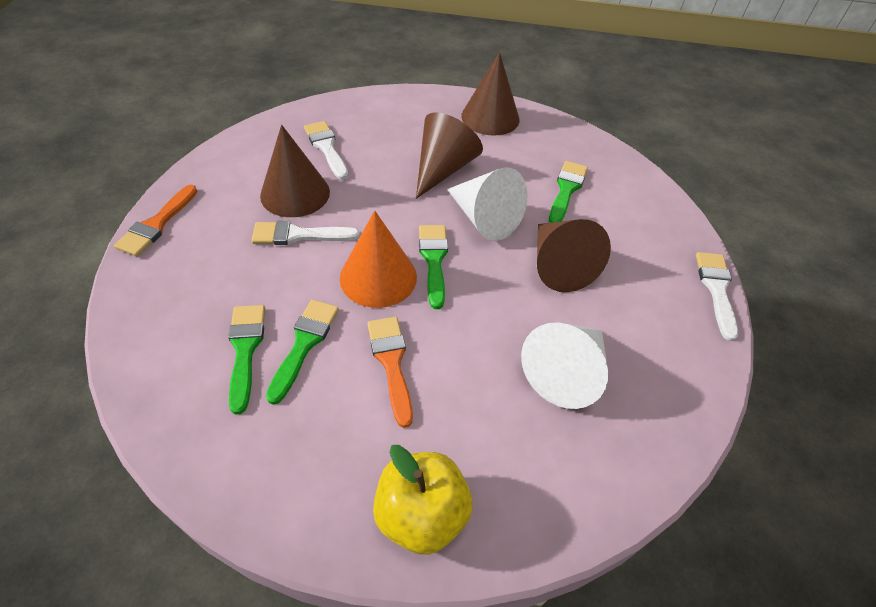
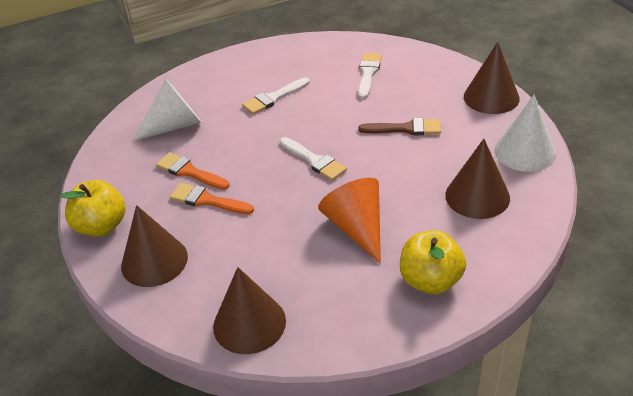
brown brush: none = 0 -> [359,118,441,135] = 1
green brush: [228,305,265,415] [266,300,339,405] [419,225,448,309] [549,161,588,223] = 4 -> none = 0
yellow apple: [373,445,473,555] = 1 -> [60,180,126,236] [400,230,466,294] = 2

